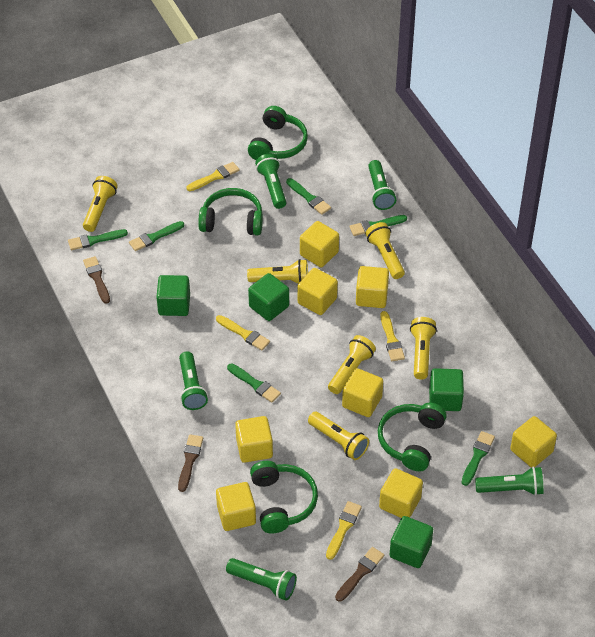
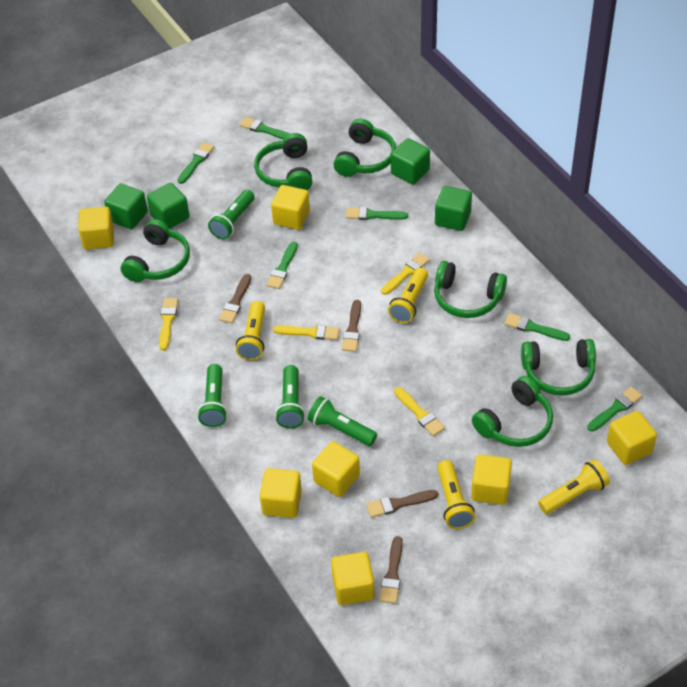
brown brush: [83,256,110,304] [178,435,203,492] [335,547,384,602] = 3 -> [219,274,251,323] [342,300,361,352] [366,490,438,518] [380,536,403,604] = 4
green flashlight: [179,351,208,410] [226,558,297,601] [255,154,287,209] [368,160,396,210] [475,467,544,496] = 5 -> [197,364,227,427] [208,190,255,240] [275,365,305,428] [308,396,377,446] = 4
green headphones: [198,188,263,235] [248,106,308,160] [250,461,318,534] [378,403,447,471] = 4 -> [121,219,190,282] [254,133,312,190] [334,119,396,177] [434,261,507,318] [472,376,553,447] [521,339,596,396] = 6
yellow cube: [216,482,256,531] [235,416,273,463] [298,268,338,315] [300,221,339,267] [342,368,383,417] [356,266,389,308] [379,468,423,518] [510,416,557,468] = 8 -> [78,207,114,250] [260,468,302,518] [271,185,310,230] [312,441,360,497] [331,552,375,605] [471,454,512,505] [607,411,657,465] = 7
yellow flashlight: [83,176,118,232] [247,259,308,284] [308,412,369,460] [328,335,376,394] [366,222,405,279] [410,317,437,379] = 6 -> [236,301,265,360] [388,268,428,323] [437,460,475,529] [538,459,610,514] = 4

